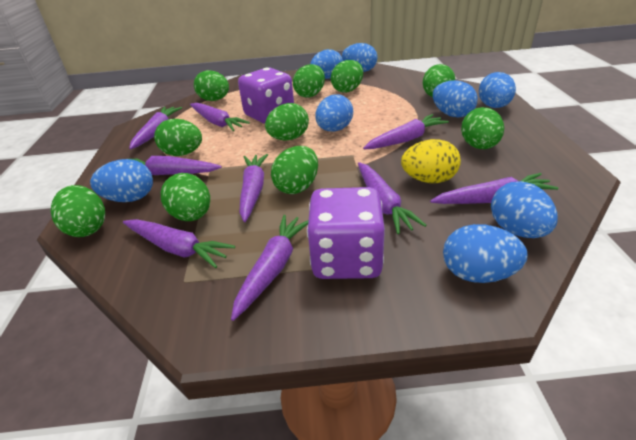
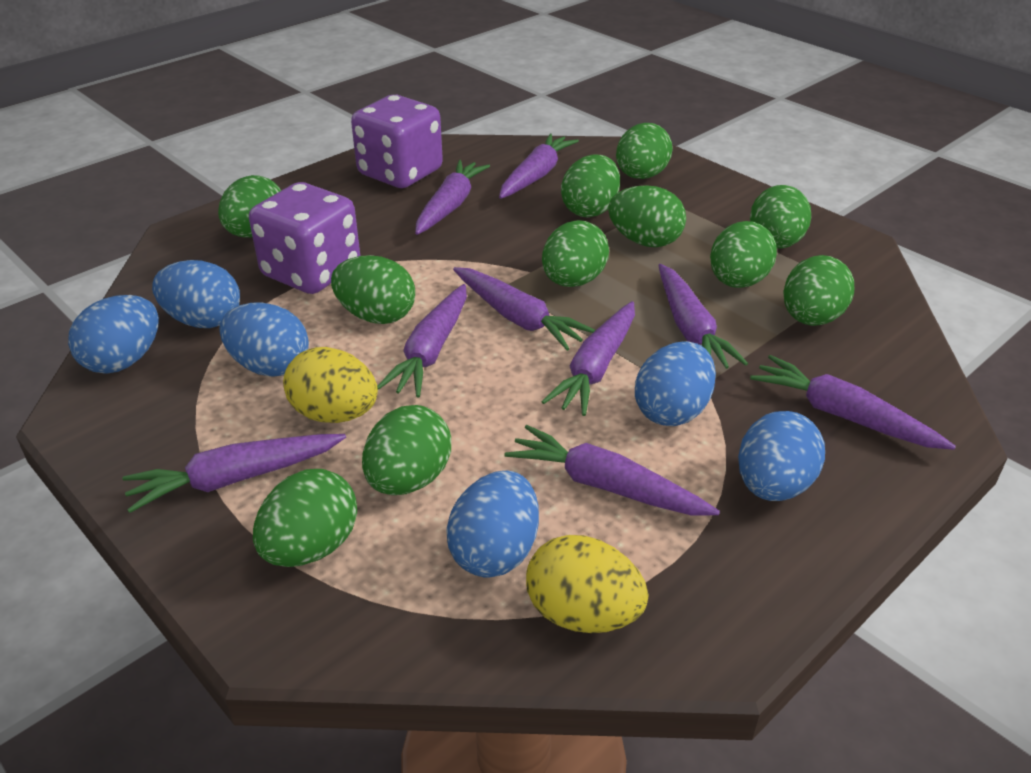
blue egg: [90,159,153,202] [310,49,343,79] [316,95,353,132] [342,43,377,72] [433,80,478,118] [443,224,528,283] [479,72,516,108] [491,181,558,238] = 8 -> [68,295,159,374] [152,260,240,328] [219,303,309,377] [446,471,539,578] [635,341,716,426] [738,411,825,501] = 6
green egg: [51,185,105,237] [154,119,202,156] [161,173,210,221] [194,70,229,101] [265,103,309,141] [271,146,318,194] [293,64,325,97] [331,60,363,93] [423,64,455,97] [461,107,504,149] = 10 -> [218,175,281,238] [253,469,357,567] [331,255,415,324] [362,405,451,495] [542,220,609,287] [561,154,620,217] [608,185,686,247] [616,123,673,179] [710,221,777,288] [750,185,811,249] [783,255,854,326] = 11
yellow egg: [401,139,461,183] = 1 -> [283,347,378,423] [526,535,648,633] = 2

